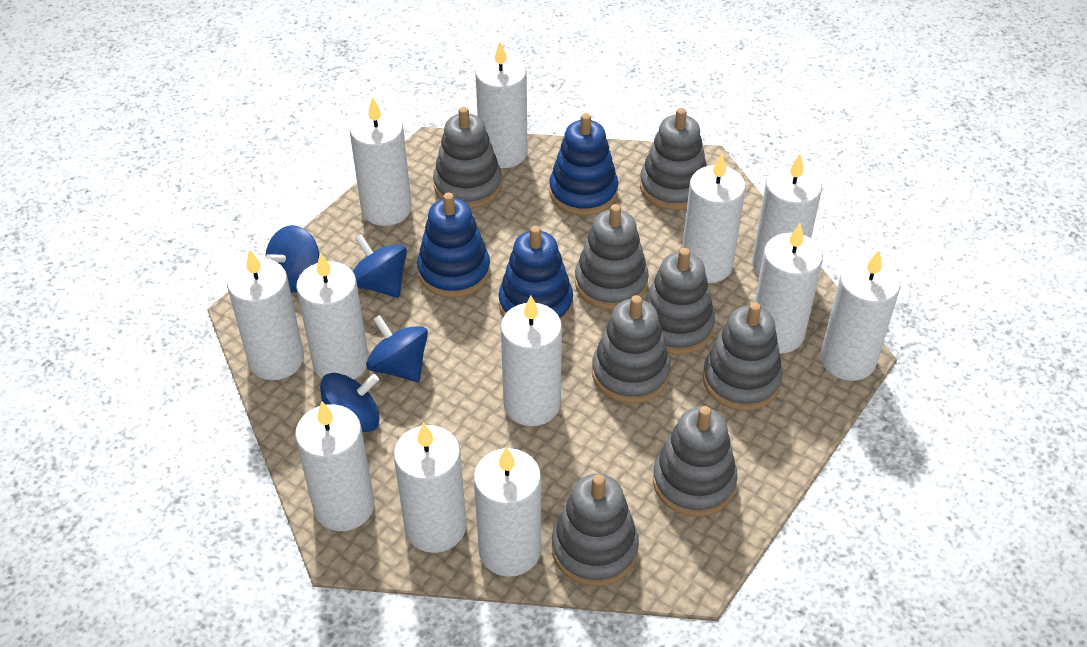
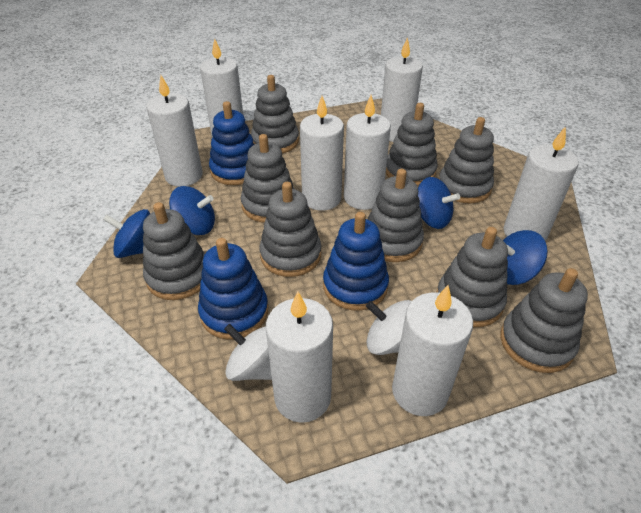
grey stacking toy: [433,107,502,209] [552,474,639,587] [575,204,649,310] [592,295,671,404] [640,108,707,210] [644,248,715,355] [653,406,738,517] [703,302,783,411] = 8 -> [143,202,205,300] [241,134,294,223] [251,75,299,153] [259,182,321,277] [368,169,424,262] [386,103,438,187] [436,227,508,327] [439,117,494,203] [500,268,588,373] = 9
white candle: [227,249,304,380] [295,401,374,531] [296,252,369,380] [350,97,411,226] [394,422,467,553] [474,447,541,577] [475,42,528,168] [500,296,562,426] [682,154,746,283] [752,154,822,275] [755,223,823,354] [821,250,900,381] = 12 -> [146,75,203,187] [200,38,243,137] [266,291,333,423] [300,96,344,211] [344,95,391,210] [381,37,423,142] [392,285,473,416] [504,126,579,241] = 8
white spinning top: none = 0 -> [224,324,272,381] [366,300,411,355] = 2

